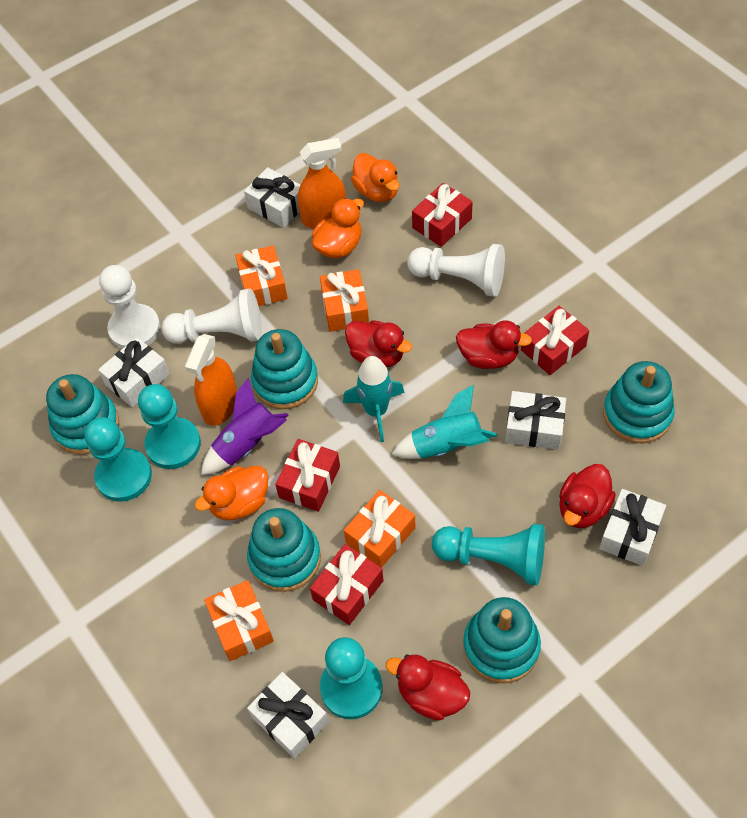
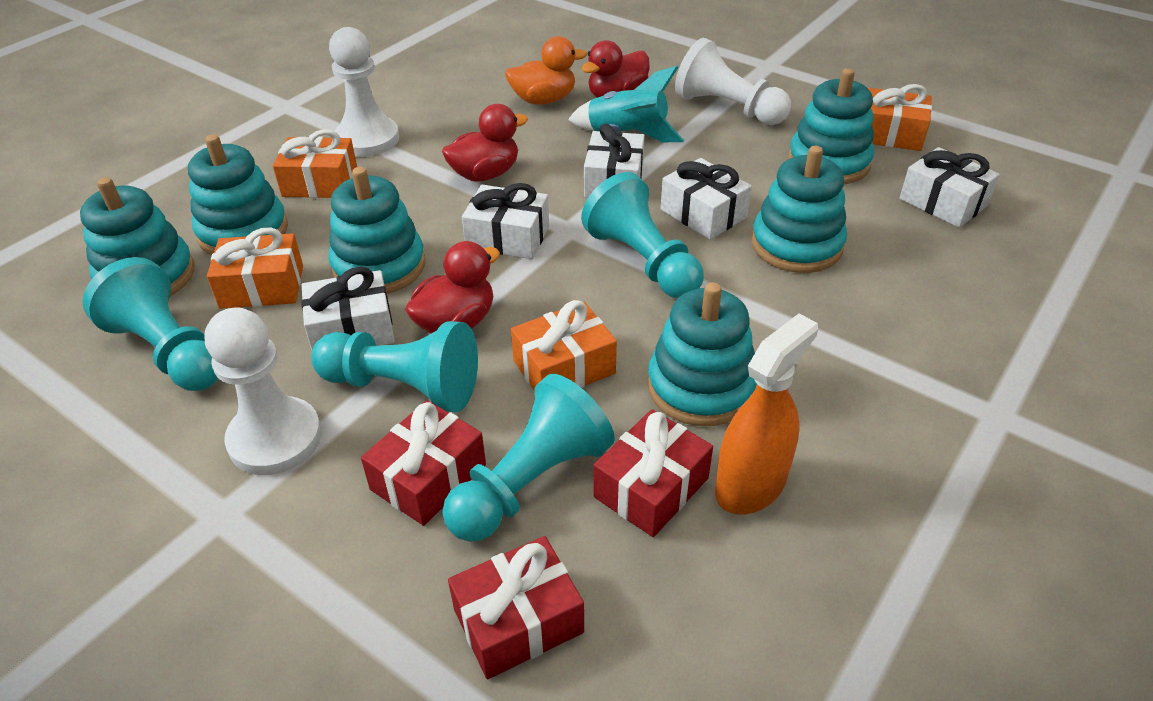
orange duck: [194,466,268,520] [312,198,364,258] [351,153,400,202] = 3 -> [505,36,587,105] = 1
orange spray bottle: [185,334,237,426] [298,138,346,229] = 2 -> [715,313,818,515] = 1
purple rocket: [201,378,288,475] = 1 -> none = 0
red duck: [345,320,412,367] [386,655,470,721] [456,321,532,369] [559,464,616,528] = 4 -> [405,241,500,333] [442,104,528,182] [581,40,650,98] = 3
red gift: [275,439,340,512] [310,544,384,625] [412,183,473,247] [521,306,589,375] = 4 -> [361,400,486,526] [448,536,584,679] [593,409,713,537] = 3
turquoise rocket: [343,356,405,442] [391,385,497,459] = 2 -> [568,66,684,142] = 1
turquoise stacking toy: [46,374,119,455] [247,508,321,592] [251,329,318,409] [463,597,541,683] [603,361,675,443] = 5 -> [80,177,195,296] [188,134,288,255] [328,167,425,294] [647,282,757,426] [751,146,847,273] [788,68,874,184] = 6

